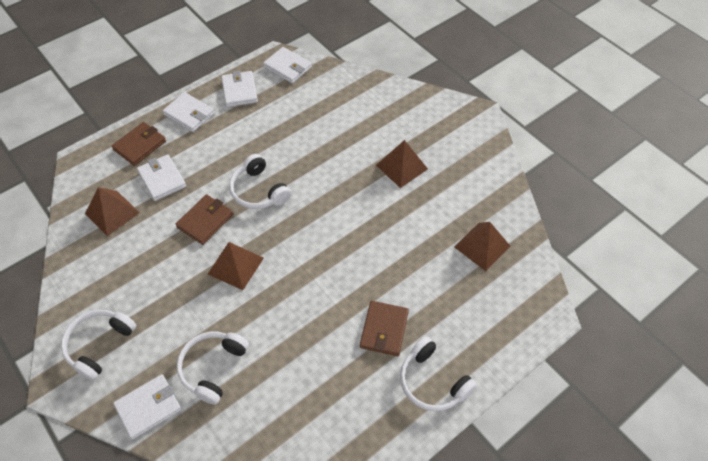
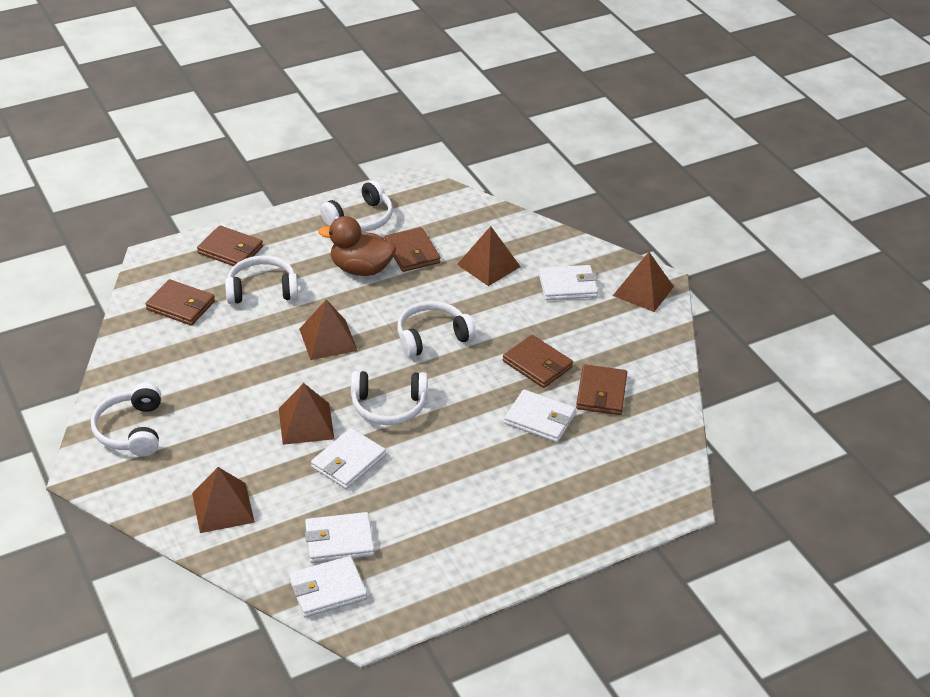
brown duck: none = 0 -> [318,216,396,276] = 1
brown pyramid: [85,187,140,236] [208,242,264,290] [376,140,428,188] [454,222,510,271] = 4 -> [192,467,255,533] [279,383,334,445] [299,299,358,360] [457,226,521,286] [613,252,674,312] = 5
brown wallet: [112,122,166,166] [176,194,233,245] [360,301,409,356] = 3 -> [146,279,215,326] [197,225,263,266] [384,227,441,272] [503,335,573,388] [576,364,627,415] = 5
white headphones: [61,310,136,381] [177,332,249,405] [229,154,291,209] [400,337,477,411] = 4 -> [91,383,161,457] [225,256,298,304] [320,180,393,232] [351,371,428,425] [397,301,476,358] = 5

